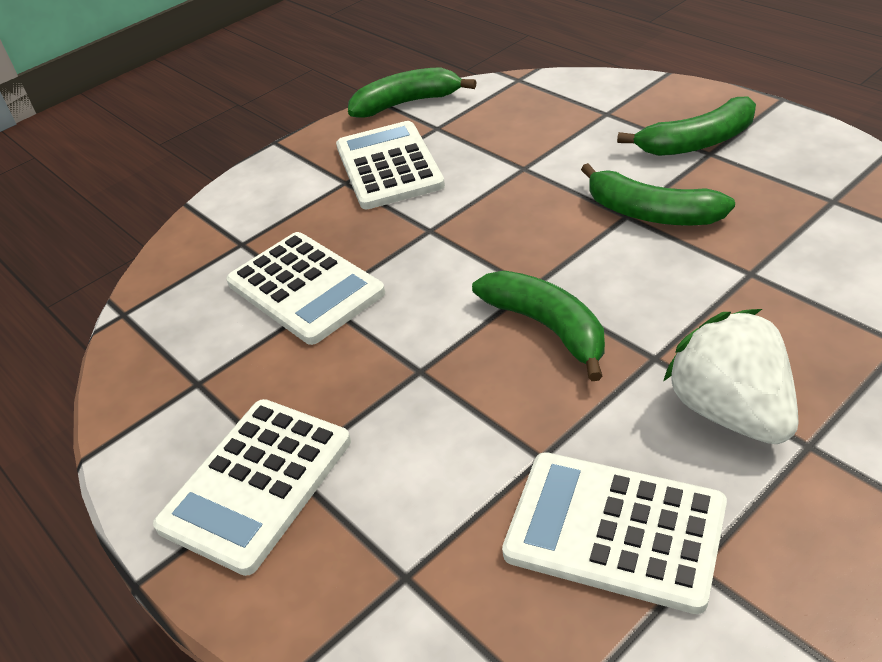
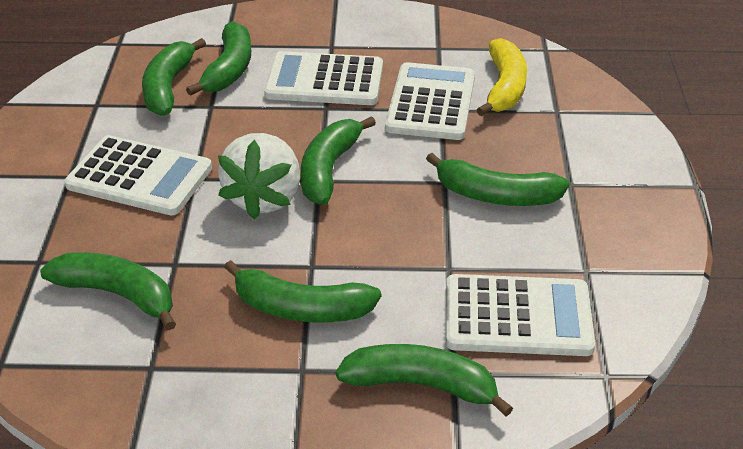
green banana: [348,67,476,118] [472,271,605,381] [581,163,735,226] [617,97,756,156] = 4 -> [40,252,176,330] [142,38,206,116] [186,21,251,96] [224,260,381,322] [301,116,376,204] [336,344,513,417] [426,153,570,206] = 7
yellow banana: none = 0 -> [477,38,527,116] = 1

